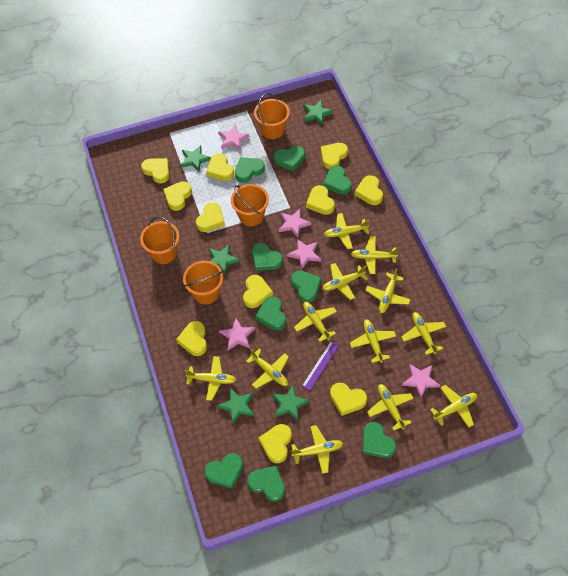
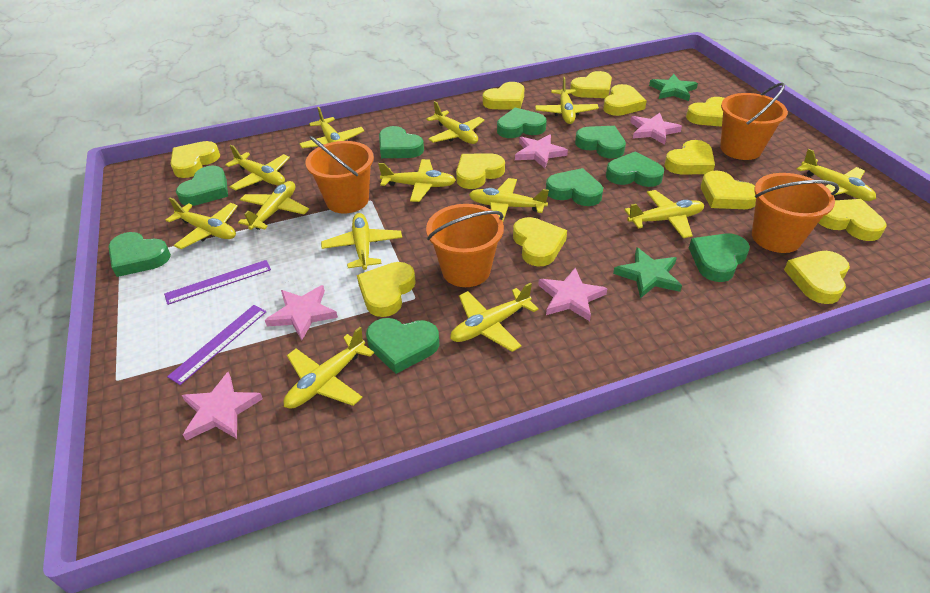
green star: [180,145,211,172] [209,245,240,275] [217,387,254,424] [272,385,309,421] [303,100,333,125] = 5 -> [613,247,682,298] [649,74,698,101] = 2
purple ruler: [302,341,339,391] = 1 -> [164,260,271,305] [167,305,266,385] = 2
yellow heart: [141,158,170,183] [163,181,192,211] [176,321,207,356] [196,202,225,232] [206,153,234,181] [243,275,273,308] [259,424,292,463] [306,185,335,215] [321,143,348,169] [330,383,367,416] [355,175,383,205] = 11 -> [170,141,220,178] [357,262,416,317] [456,153,505,189] [483,82,525,110] [513,217,567,266] [570,71,612,98] [603,84,647,116] [664,140,715,174] [686,97,724,127] [701,170,756,209] [784,251,850,304] [818,199,886,241] = 12
yellow plane: [185,356,236,401] [246,349,289,389] [291,425,344,474] [294,302,337,342] [322,263,368,300] [324,213,369,249] [350,319,396,363] [351,236,399,274] [365,269,411,313] [367,384,414,431] [401,312,446,355] [430,385,477,427] = 12 -> [166,198,238,249] [225,145,290,191] [238,181,309,230] [284,327,374,409] [299,107,365,148] [321,213,402,270] [378,159,456,202] [426,101,485,144] [450,282,539,352] [469,178,549,221] [535,77,599,124] [624,190,704,238] [797,149,876,201] = 13

